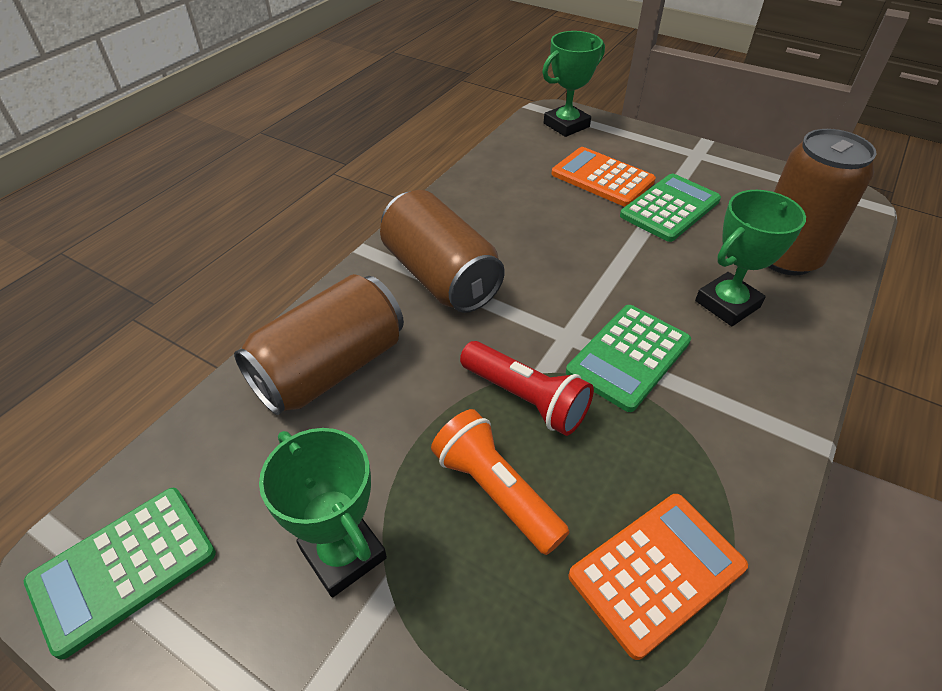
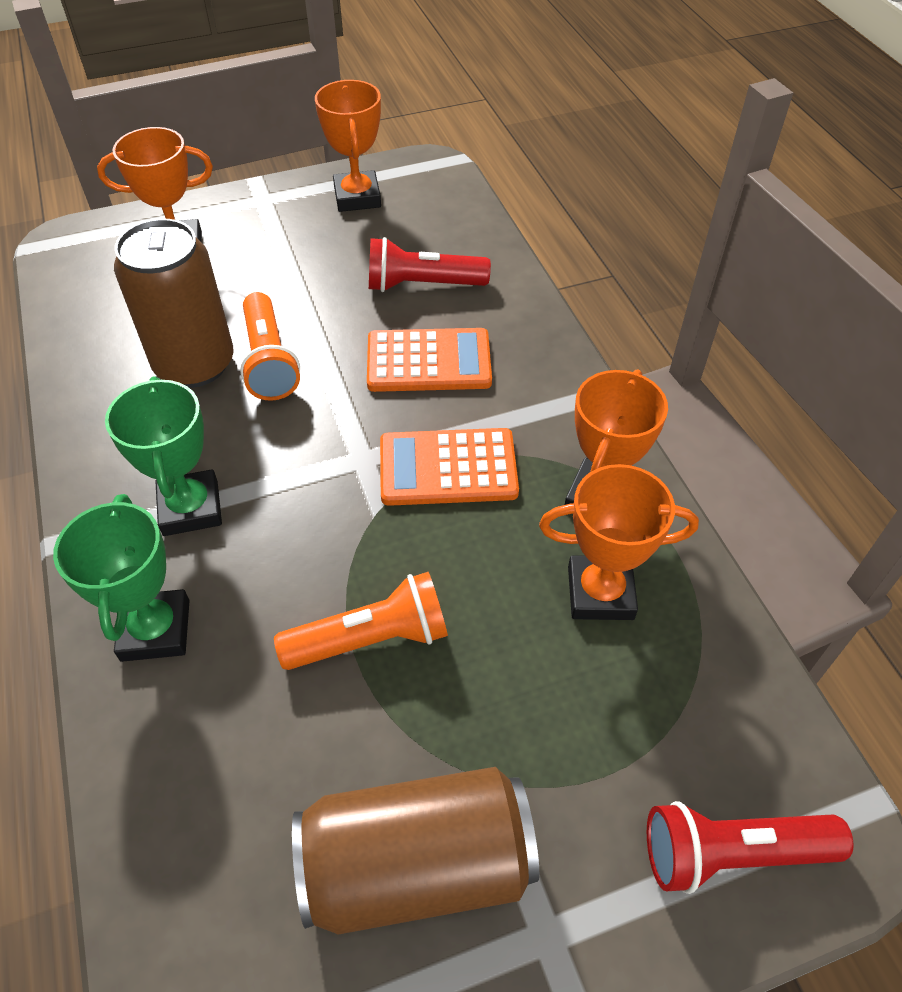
brown can: [234,274,404,415] [380,190,505,313] [769,129,876,275] = 3 -> [114,219,234,388] [292,767,539,935] = 2
green calculator: [24,488,216,660] [566,305,691,412] [620,173,721,242] = 3 -> none = 0
green trophy: [259,428,387,597] [542,31,605,137] [695,190,806,326] = 3 -> [53,494,190,662] [105,376,222,536] = 2
orange flashlight: [431,409,569,555] = 1 -> [240,292,300,401] [274,572,448,670] = 2
orange trophy: none = 0 -> [97,127,213,242] [315,80,381,212] [539,464,699,620] [565,369,668,505] = 4
red flashlight: [460,341,594,436] = 1 -> [369,237,491,292] [647,801,854,894] = 2

